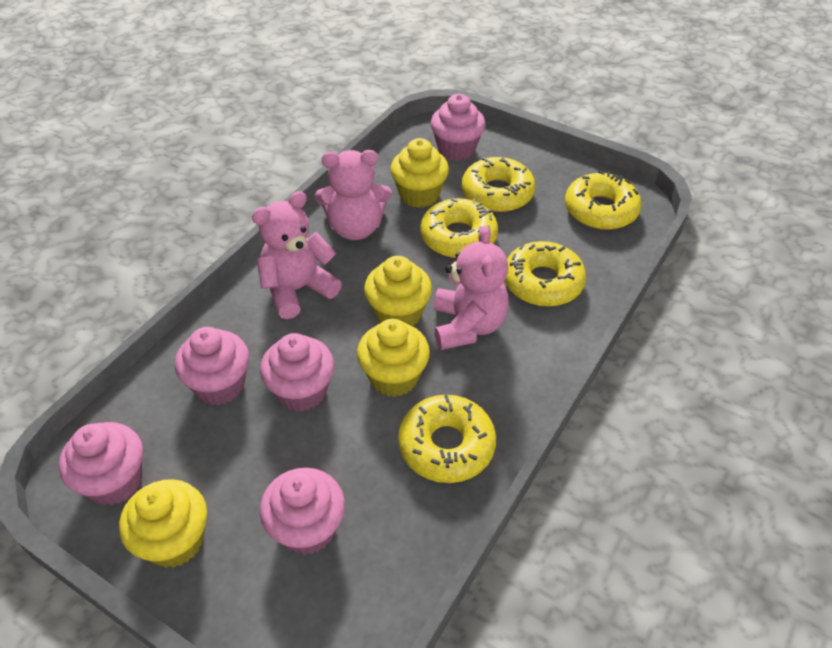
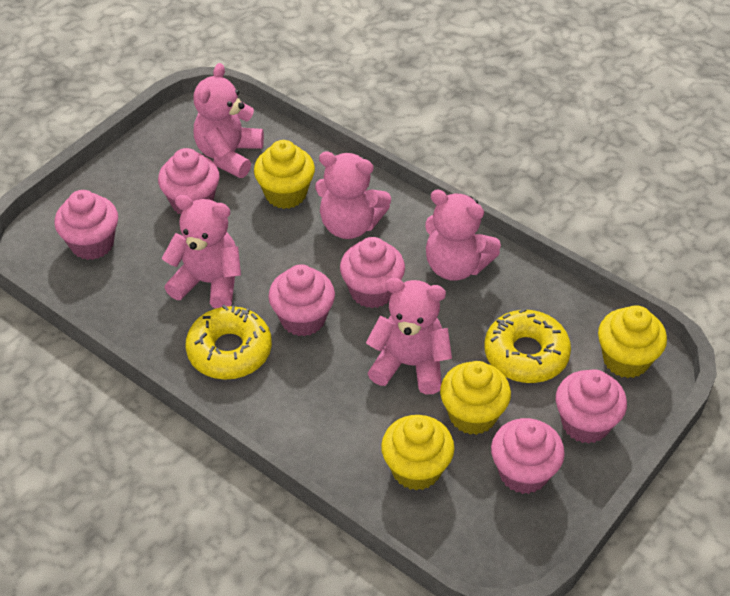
pink cupcake: [58,422,143,505] [175,327,249,405] [260,333,334,412] [260,468,345,555] [431,94,486,161] = 5 -> [55,190,118,260] [158,148,220,214] [268,264,335,336] [340,237,405,308] [491,418,565,494] [556,369,627,444] = 6
pink teddy bear: [252,191,342,319] [315,150,392,240] [433,226,509,350] = 3 -> [162,195,241,309] [193,63,264,178] [315,151,391,239] [366,278,452,394] [425,190,501,281] = 5
yellow donut: [398,394,496,483] [420,198,498,258] [462,156,536,212] [505,241,586,307] [565,170,642,230] = 5 -> [186,305,272,380] [484,308,571,383] = 2

